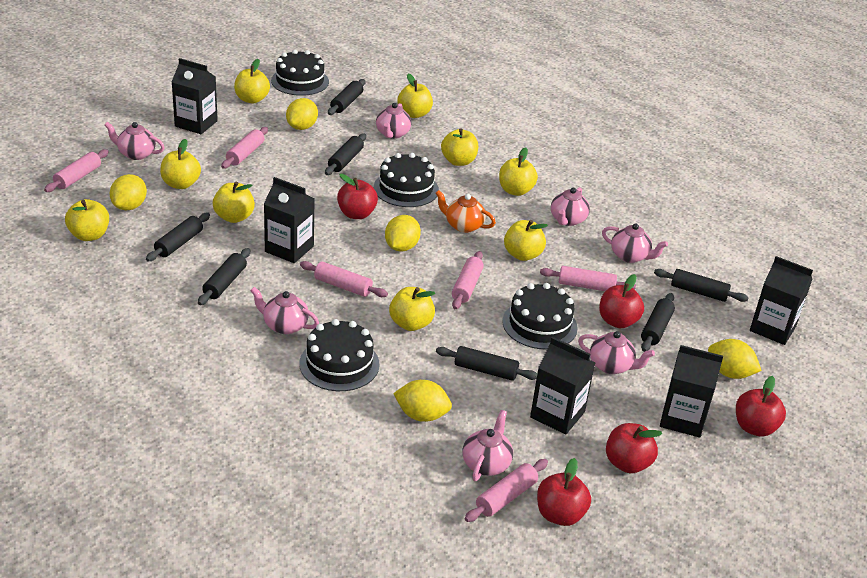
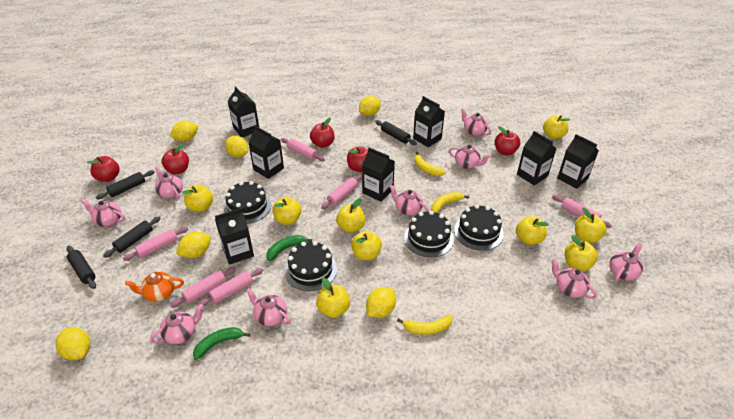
black carton: [172,58,218,134] [264,177,314,263] [530,337,595,435] [660,345,723,438] [750,256,813,345] = 5 -> [215,208,254,265] [228,86,259,137] [248,126,284,179] [362,147,395,202] [413,96,445,147] [517,131,557,186] [557,134,599,189] = 7
black rolling pin: [146,213,210,261] [198,248,250,305] [325,133,366,175] [328,79,366,115] [436,346,537,381] [641,293,675,352] [654,269,749,302] = 7 -> [66,246,96,289] [96,170,155,199] [103,216,161,258] [375,120,417,145] = 4
green banana: none = 0 -> [193,327,250,360] [266,235,312,261] = 2
pink teapot: [105,122,165,160] [250,287,319,334] [376,103,412,139] [462,410,513,481] [551,187,590,226] [578,331,655,374] [602,223,668,263] = 7 -> [81,199,125,227] [150,304,203,344] [155,166,183,199] [246,288,291,326] [389,184,428,215] [449,145,491,169] [461,109,491,136] [551,259,597,299] [609,242,643,282] = 9
yellow banana: none = 0 -> [397,315,452,335] [414,151,446,176] [431,192,469,213] = 3
yellow lemon: [110,174,147,210] [286,98,318,130] [385,215,421,252] [393,380,452,422] [708,339,762,379] = 5 -> [56,327,90,360] [170,121,198,142] [176,232,211,258] [225,136,248,157] [359,96,380,116] [366,287,396,318] = 6

